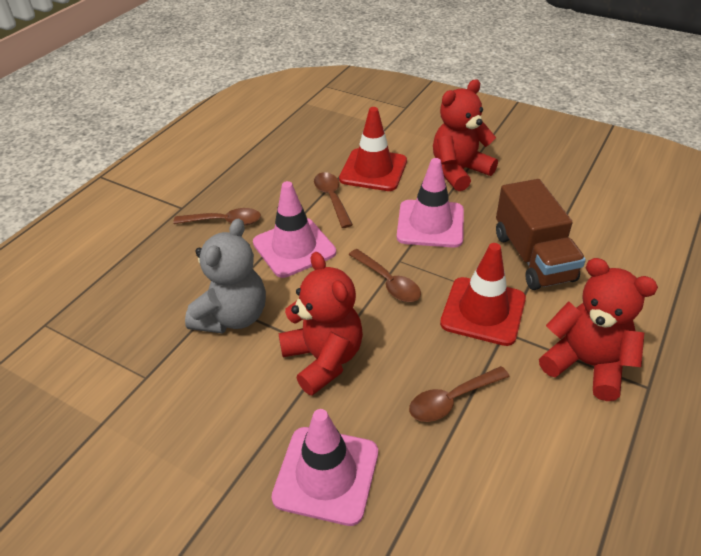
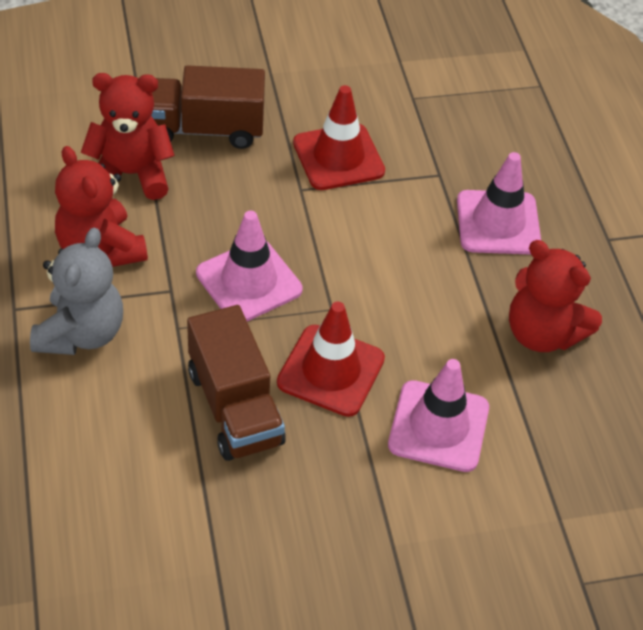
brown spoon: [173,208,261,226] [314,172,353,228] [349,249,421,302] [409,366,510,422] = 4 -> none = 0
brown truck: [496,179,586,290] = 1 -> [151,65,265,149] [187,305,286,461] = 2

